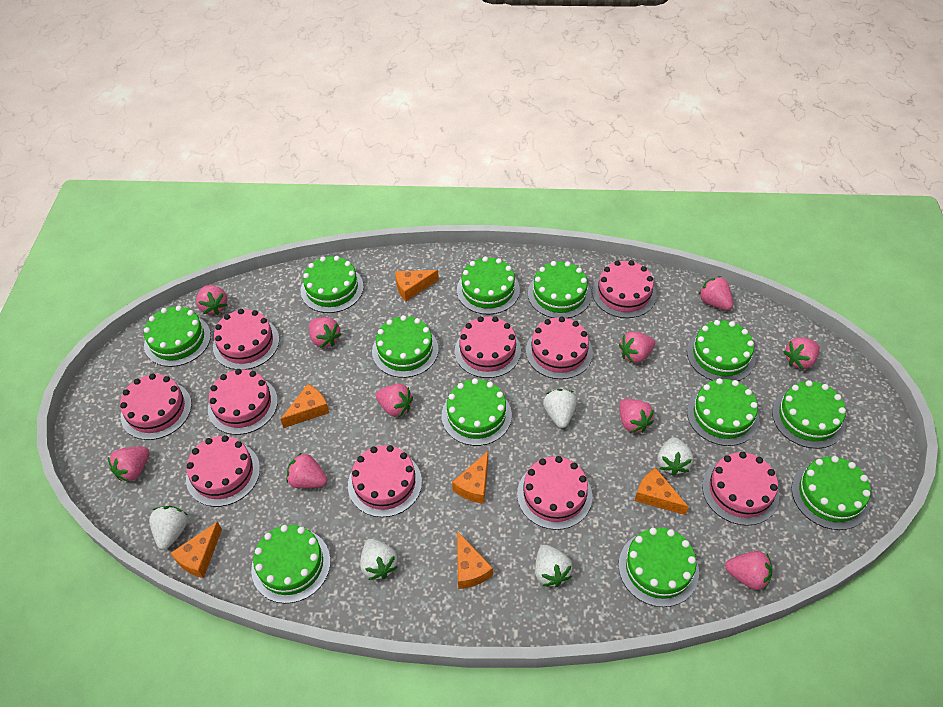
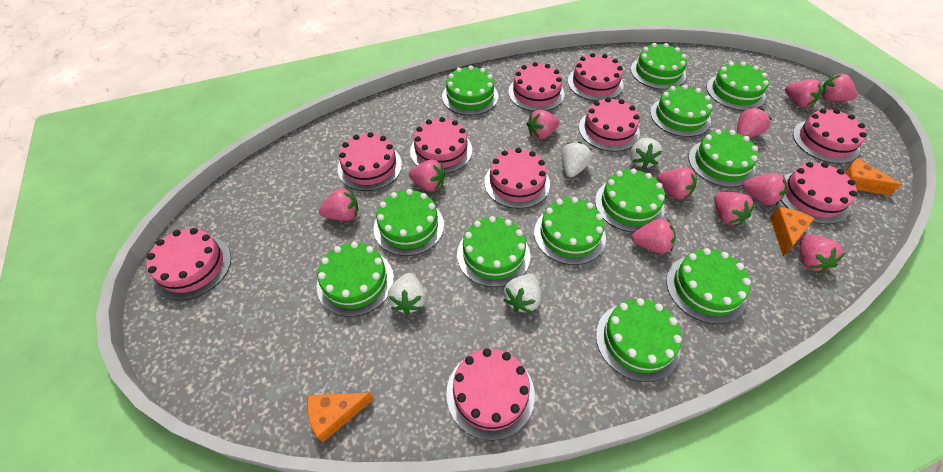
orange cheese: [171,521,222,578] [280,384,329,428] [395,270,439,301] [452,451,488,504] [457,531,493,589] [635,468,688,515] = 6 -> [307,392,374,442] [770,207,815,256] [844,158,902,195] = 3
pink strawberry: [108,446,149,482] [196,285,227,315] [286,452,327,488] [309,317,341,348] [375,384,413,417] [619,331,655,363] [619,399,654,433] [699,276,733,310] [725,551,772,590] [784,337,820,369] = 10 -> [319,187,359,221] [409,160,445,192] [527,110,559,139] [632,218,676,254] [657,168,697,200] [714,192,755,226] [737,107,772,138] [742,173,787,205] [785,79,823,108] [800,234,845,273] [821,73,857,101] = 11
white strawberry: [149,506,188,550] [360,539,397,580] [535,545,572,587] [543,389,577,428] [657,437,693,476] = 5 -> [387,273,426,315] [503,274,541,313] [561,142,592,177] [630,138,663,169] = 4

